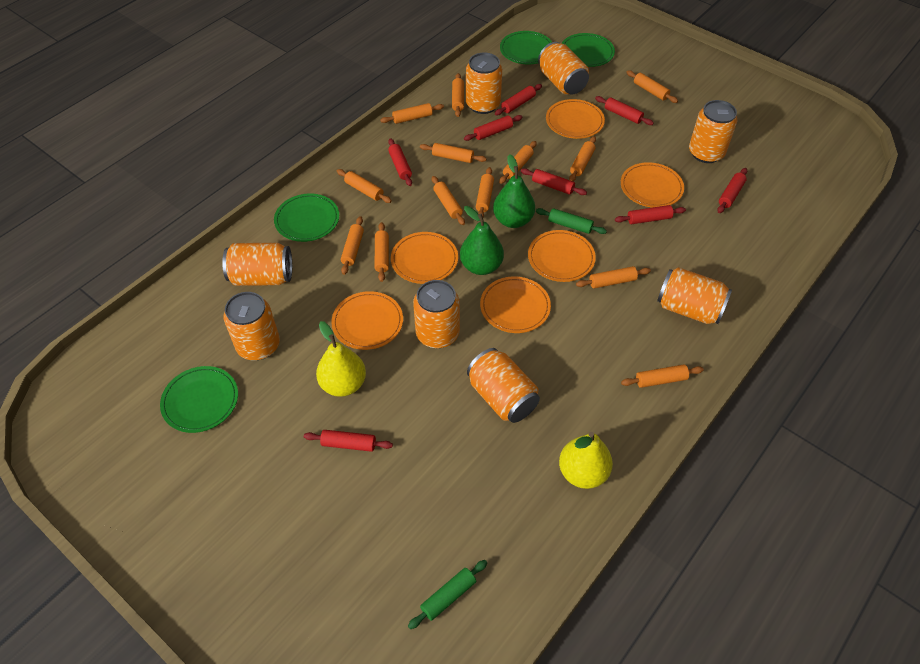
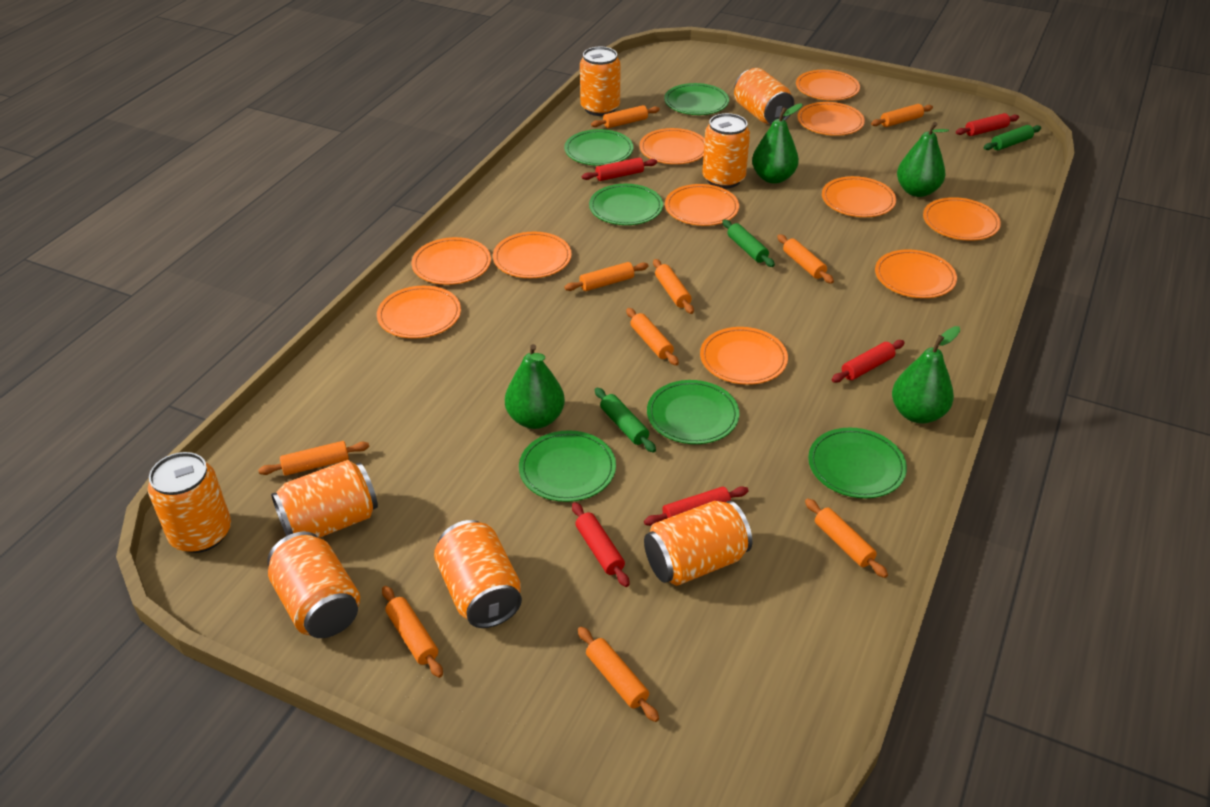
green pear: [460,206,504,275] [493,154,535,228] = 2 -> [505,344,565,429] [752,103,802,184] [892,326,960,424] [897,122,949,197] = 4
green plate: [160,366,238,433] [274,193,339,242] [500,31,552,64] [561,33,615,67] = 4 -> [519,430,616,502] [564,129,633,166] [589,184,663,225] [647,380,740,444] [664,83,729,115] [808,428,907,498] = 6
green rolling pin: [408,560,487,629] [536,208,607,234] = 2 -> [595,387,656,453] [722,220,775,267] [984,125,1041,150] = 3
orange plate: [331,291,403,350] [391,232,458,284] [480,276,551,333] [528,230,596,282] [546,99,605,139] [621,162,684,208] = 6 -> [377,286,461,339] [411,237,491,285] [493,232,572,278] [639,128,705,164] [665,184,739,226] [700,327,788,385] [796,70,860,101] [797,102,865,136] [822,176,896,217] [875,249,957,298] [923,197,1001,241] = 11
orange rolling pin: [337,169,392,203] [341,216,364,275] [375,222,389,282] [380,103,444,124] [420,143,487,163] [432,176,465,225] [452,73,464,117] [476,167,494,217] [499,141,537,184] [569,136,596,181] [576,266,651,288] [621,365,704,388] [626,70,678,103] = 13 -> [258,441,369,476] [382,586,443,678] [564,262,648,291] [578,627,659,722] [591,105,660,128] [626,308,679,366] [653,259,694,314] [777,234,834,284] [805,498,888,578] [871,104,933,127] = 10
red rolling pin: [304,430,393,452] [388,138,412,186] [464,115,523,141] [495,84,542,115] [521,168,587,195] [595,96,654,125] [615,205,686,224] [717,168,747,213] = 8 -> [572,502,629,587] [582,158,657,181] [644,486,749,526] [831,340,905,383] [956,113,1019,136] = 5
yellow pear: [316,321,366,397] [559,432,613,489] = 2 -> none = 0

